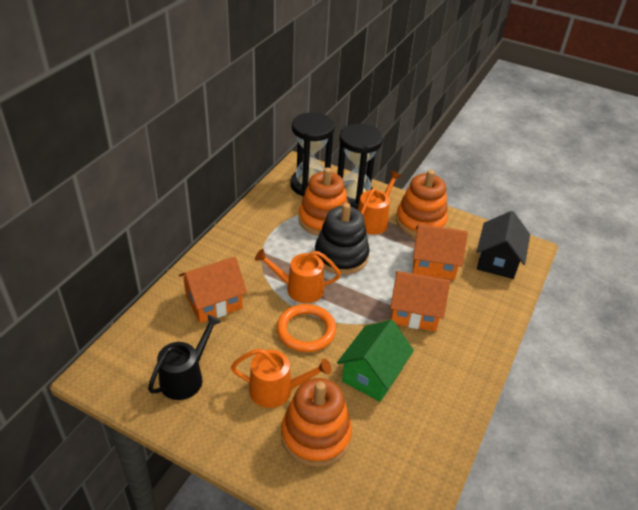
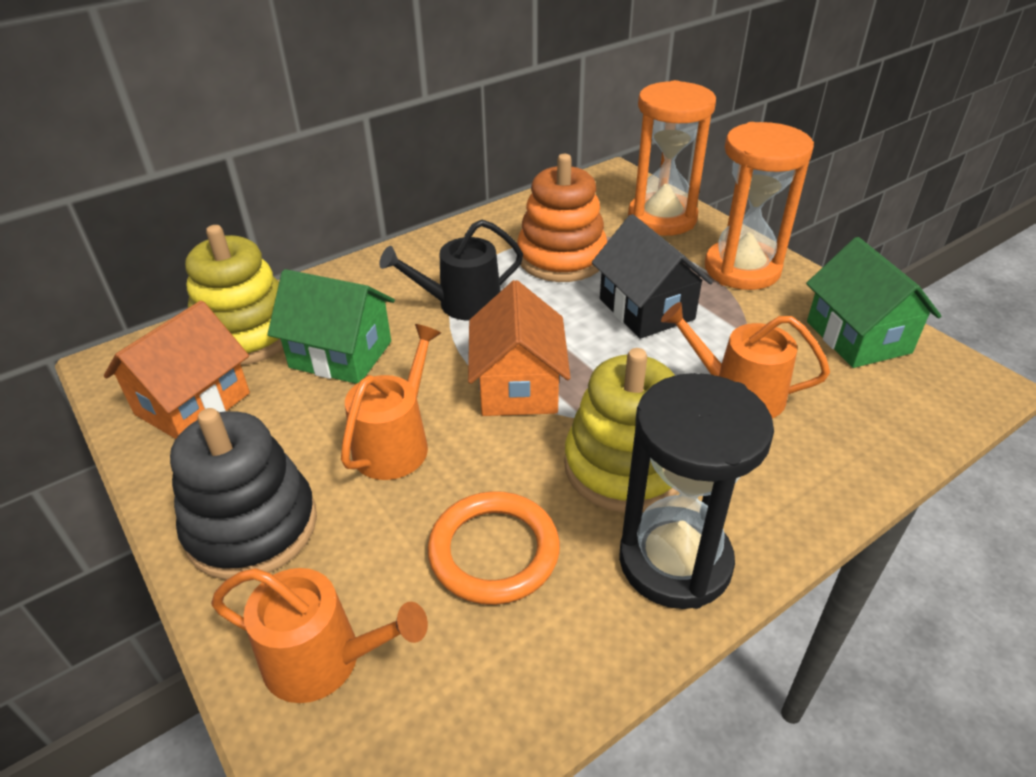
black hourglass: [290,113,335,197] [337,124,383,210] = 2 -> [619,373,774,609] = 1
green house: [337,320,414,402] = 1 -> [267,269,395,384] [806,237,941,368] = 2
orange hourglass: none = 0 -> [628,80,716,236] [705,122,814,290] = 2
orange house: [179,257,247,323] [390,271,450,332] [413,224,468,280] = 3 -> [104,301,250,439] [468,280,571,416] = 2
orange stacking toy: [281,378,352,467] [299,168,348,236] [396,170,448,237] = 3 -> [517,154,607,282] = 1
yellow stacking toy: none = 0 -> [185,225,283,365] [564,348,679,513] = 2

